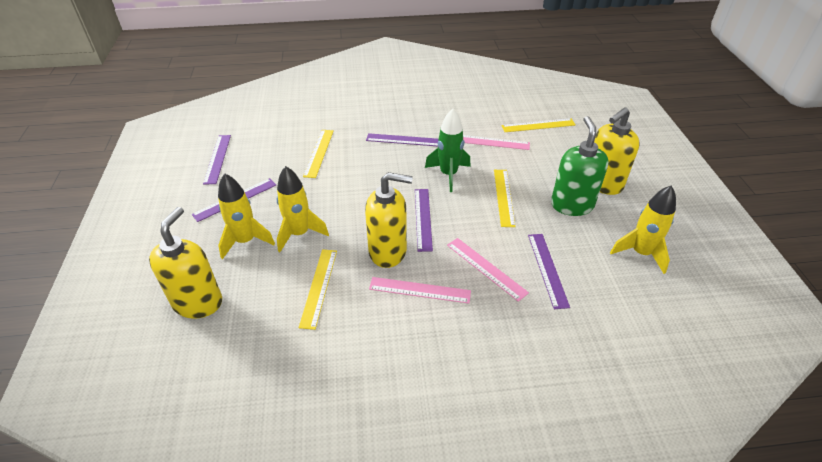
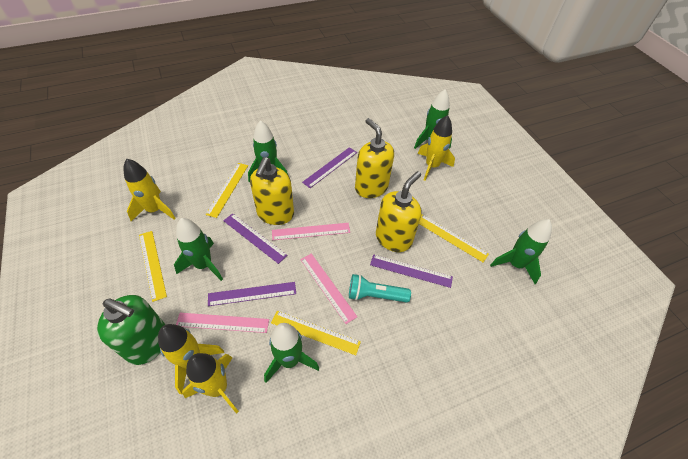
green rocket: [425,109,471,192] = 1 -> [174,218,223,281] [248,120,288,183] [264,323,319,383] [414,89,452,149] [490,219,552,284] = 5
purple ruler: [192,178,276,222] [203,135,231,185] [366,133,439,146] [415,189,433,252] [528,234,570,309] = 5 -> [208,282,296,306] [223,213,288,264] [302,147,357,188] [370,254,453,288] = 4
turquoise flashlight: none = 0 -> [349,274,411,303] = 1
yellow rocket: [218,173,275,259] [277,166,329,252] [610,185,676,274] = 3 -> [123,159,176,221] [158,324,224,394] [182,353,239,414] [418,115,455,181] = 4

